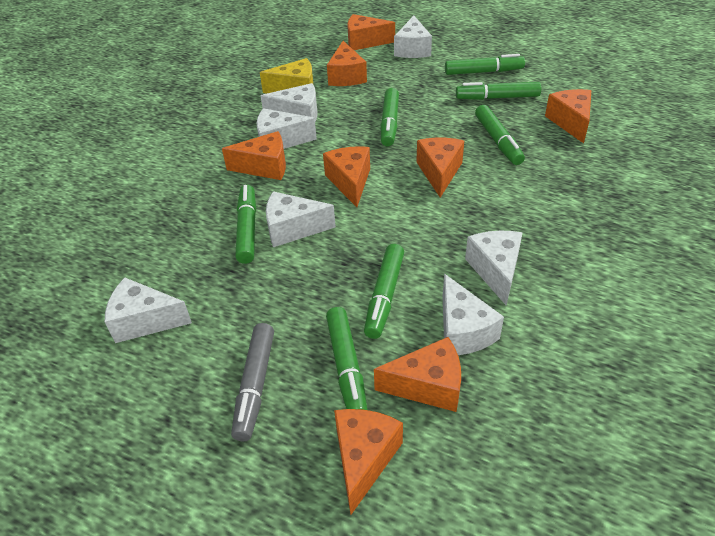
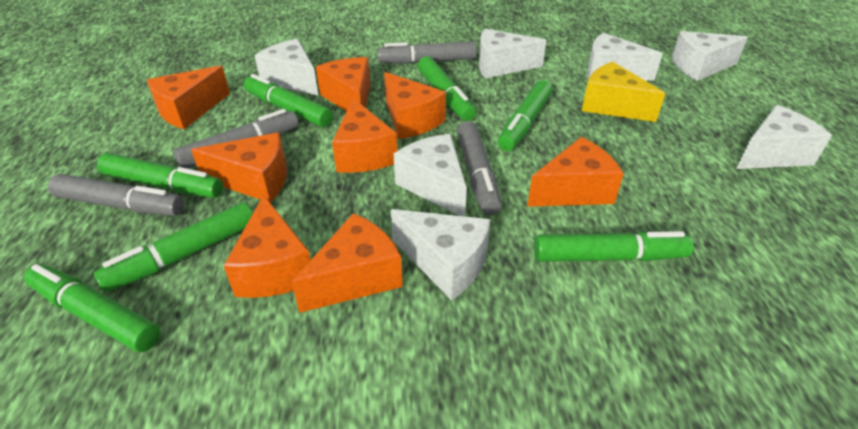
grey marker: [231,323,274,441] = 1 -> [48,174,184,216] [173,109,298,169] [377,41,477,64] [457,121,502,215] = 4

